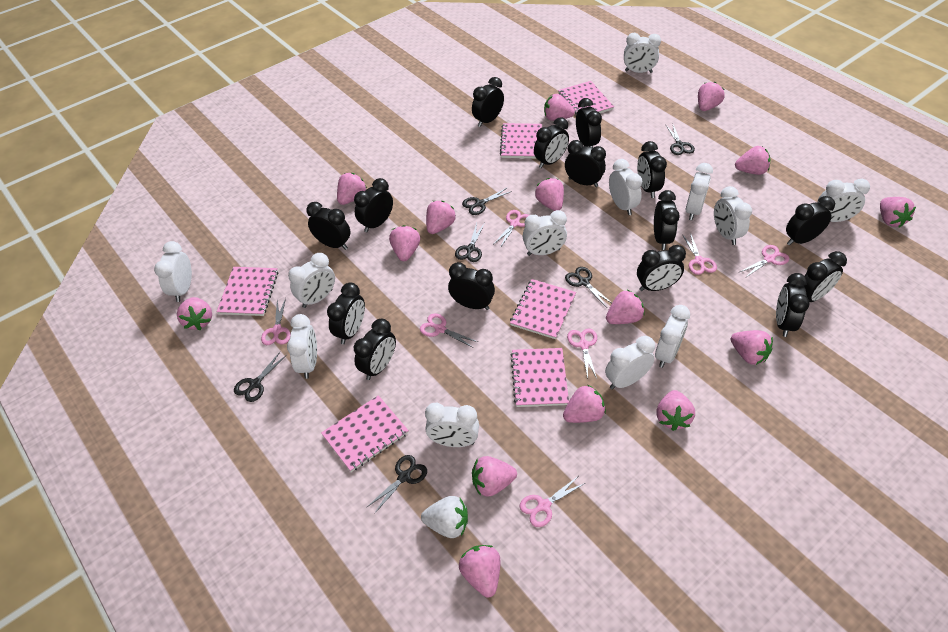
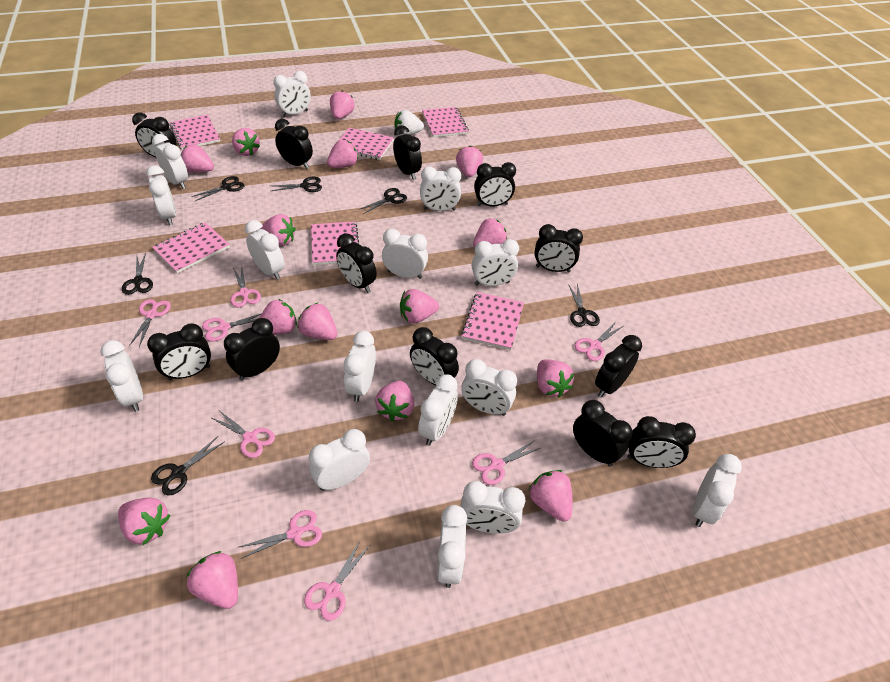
black clock: [306,202,351,250] [327,283,365,344] [354,178,393,232] [354,319,396,380] [448,262,495,310] [472,77,504,127] [534,117,569,168] [565,140,606,187] [576,98,602,148] [637,141,667,198] [637,245,686,291] [654,190,680,250] [776,273,810,337] [786,196,835,246] [804,251,847,302] = 15 -> [132,112,176,157] [147,323,211,380] [224,318,280,380] [275,119,313,169] [336,233,377,293] [393,125,422,180] [410,327,459,386] [474,162,516,207] [535,224,583,273] [573,400,633,467] [595,335,642,398] [627,416,696,468] = 12
pink scissors: [261,298,291,345] [420,313,478,348] [494,210,529,248] [519,476,585,527] [567,328,597,379] [682,233,717,275] [740,245,789,278] = 7 -> [129,299,171,347] [202,313,262,341] [212,411,275,458] [230,266,261,307] [239,510,322,559] [304,541,369,621] [472,440,540,485] [574,322,623,361] = 8
white clock: [154,241,192,302] [287,314,317,379] [288,253,335,308] [425,403,479,447] [523,210,567,256] [605,336,655,390] [609,159,642,215] [624,33,661,73] [655,305,690,368] [685,163,713,220] [714,186,752,245] [817,179,870,222] = 12 -> [100,340,143,412] [146,165,176,225] [152,134,188,189] [245,220,284,280] [273,71,311,117] [309,429,370,491] [344,331,376,402] [382,229,428,279] [418,374,458,446] [420,167,461,211] [437,505,467,588] [460,481,525,534] [461,359,517,416] [472,239,519,286] [693,454,742,527] = 15

